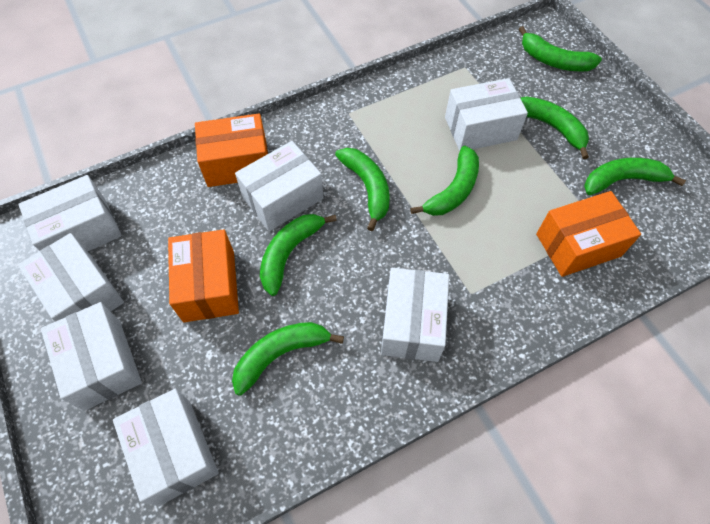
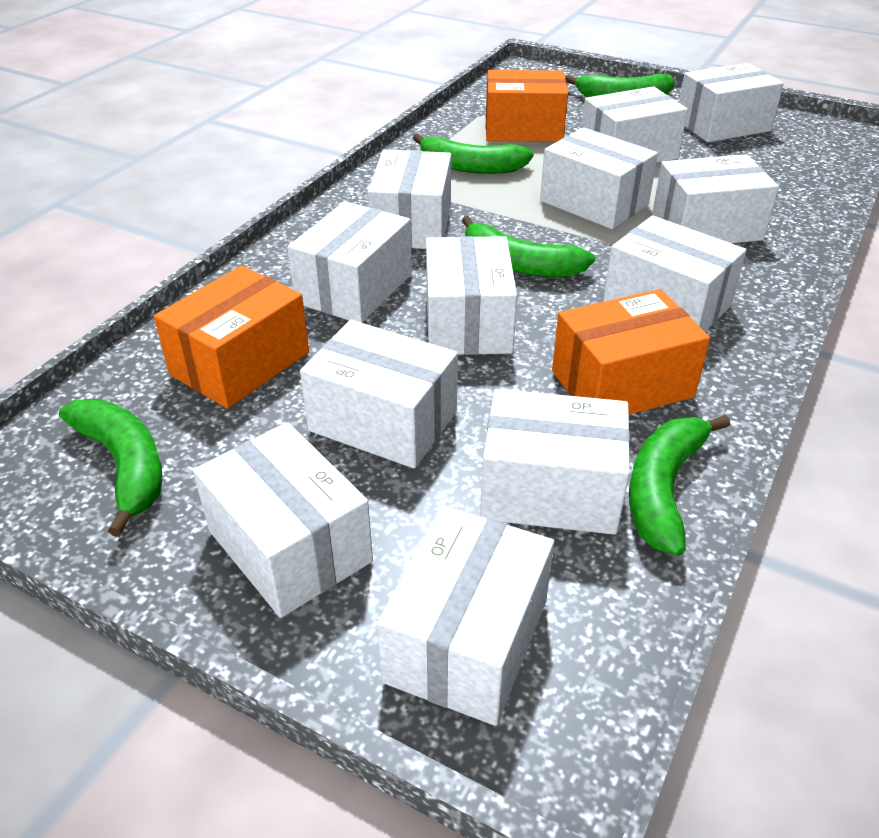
green banana: [232,322,344,396] [260,214,337,296] [335,148,390,231] [410,146,479,216] [519,26,602,72] [520,96,589,159] [584,158,686,195] = 7 -> [59,399,162,537] [413,133,534,174] [462,216,595,277] [565,74,675,97] [629,415,730,556] = 5
white box: [18,175,121,251] [18,233,124,321] [41,302,142,411] [113,389,219,506] [235,141,324,231] [381,268,449,362] [445,78,528,151] = 7 -> [193,422,373,618] [288,201,412,323] [300,320,458,468] [368,150,451,249] [377,506,554,726] [426,236,517,355] [480,389,630,535] [540,128,658,229] [581,87,688,163] [603,216,746,331] [652,154,779,243] [679,63,784,142] = 12

